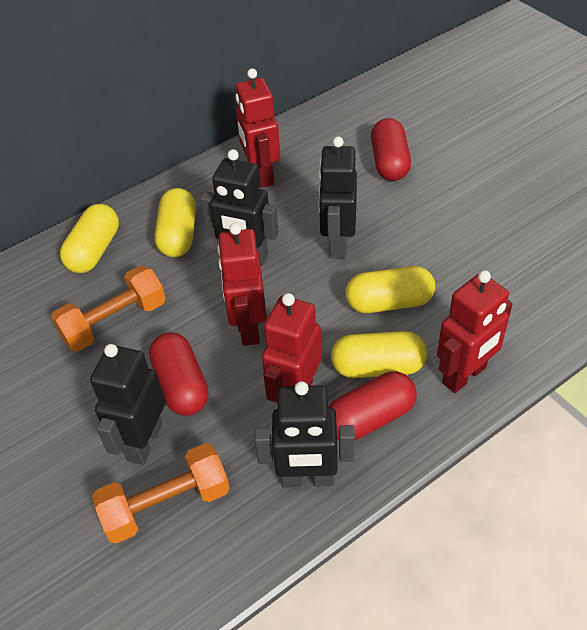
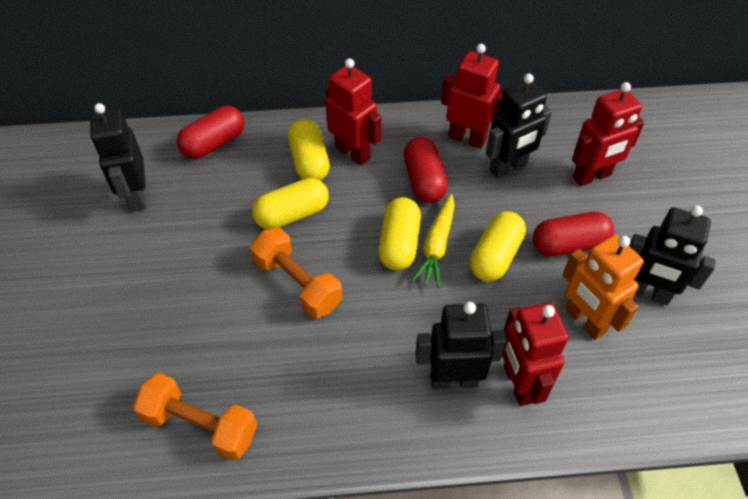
orange robot: none = 0 -> [563,235,644,340] = 1
yellow carrot: none = 0 -> [411,194,455,289] = 1

